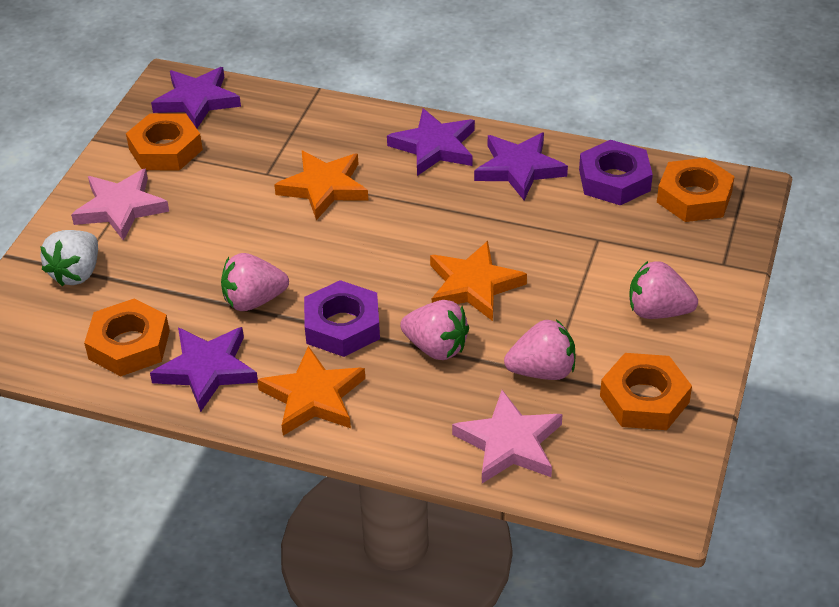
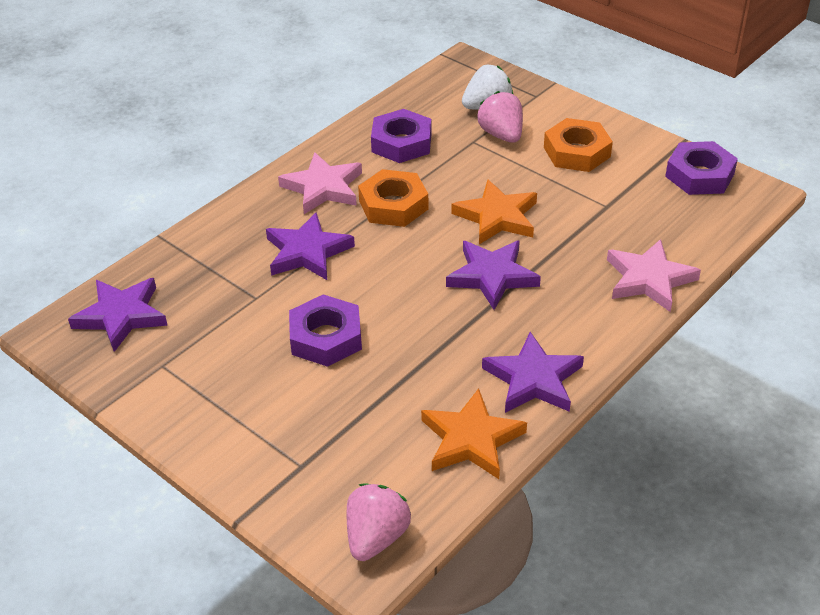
orange nut: [84,298,170,376] [126,114,203,170] [600,353,692,430] [657,157,735,222] = 4 -> [358,169,428,227] [544,118,613,172] = 2
orange star: [257,346,365,435] [274,151,368,220] [430,241,527,321] = 3 -> [421,388,527,479] [452,180,537,244] = 2
pink strawberry: [221,253,289,311] [400,300,469,360] [504,319,576,380] [629,261,698,319] = 4 -> [347,484,411,561] [477,91,523,143] = 2
purple nut: [304,280,380,357] [579,140,653,205] = 2 -> [289,294,362,367] [371,109,431,163] [665,141,738,195] = 3

